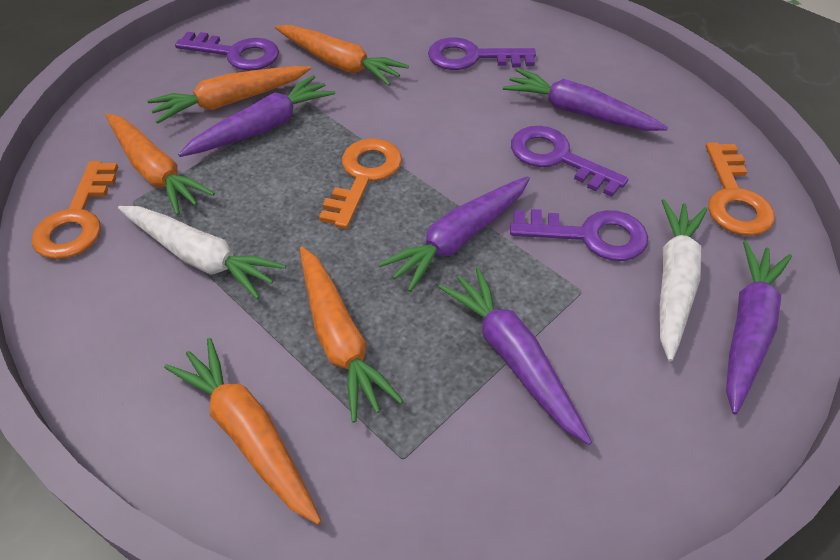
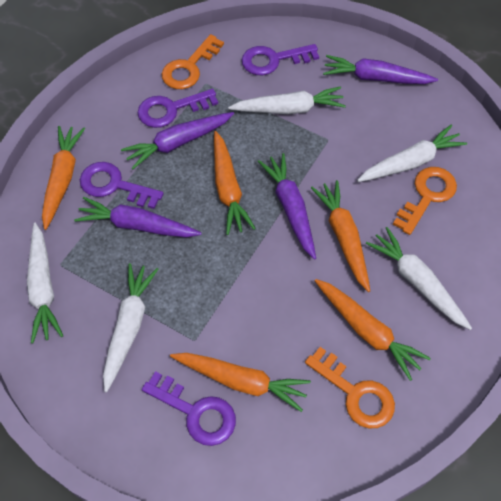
purple carrot: [178,75,335,157] [378,176,530,292] [439,267,592,445] [503,68,668,131] [726,241,792,415] = 5 -> [74,197,202,238] [121,112,234,169] [258,153,316,260] [323,55,438,84] = 4
white carrot: [118,206,286,299] [660,199,707,362] = 2 -> [27,223,63,343] [103,263,158,393] [228,86,346,114] [357,125,467,182] [366,227,472,330] = 5

